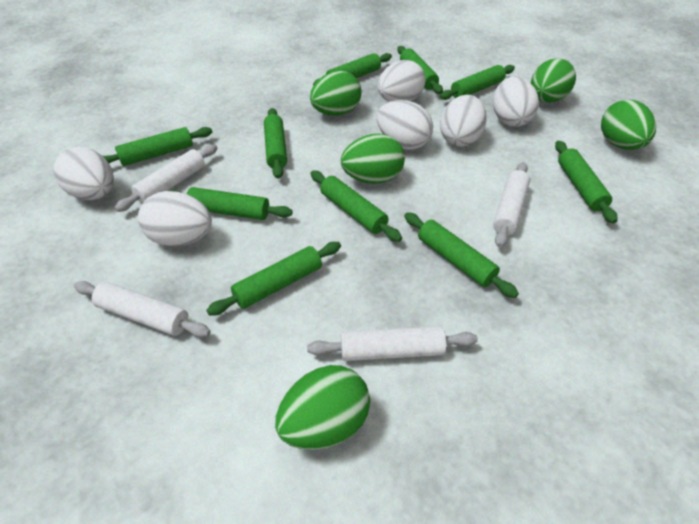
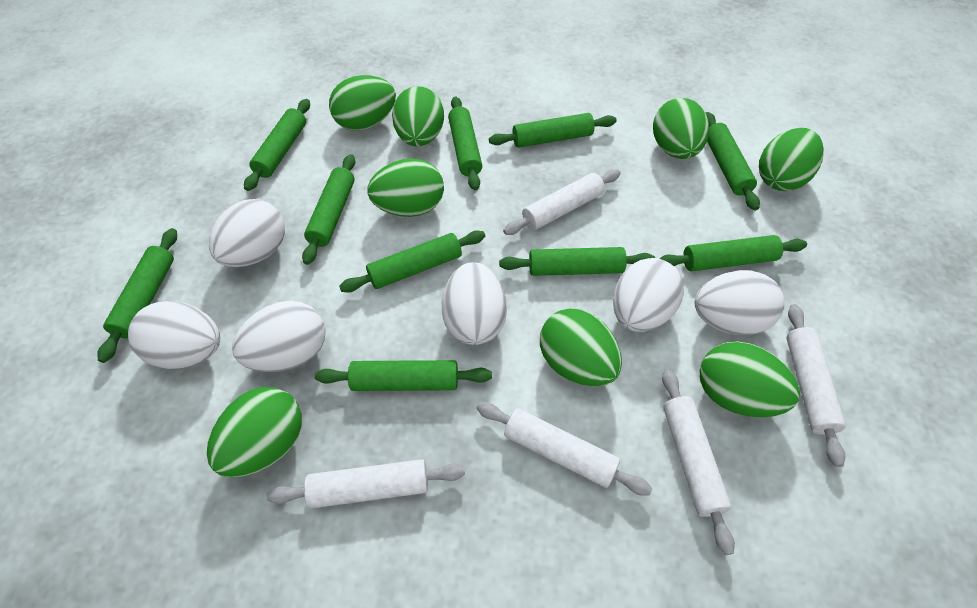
green egg: [275,365,370,450] [310,71,362,116] [341,134,405,184] [531,58,576,103] [601,99,656,150] = 5 -> [207,387,302,478] [329,75,396,131] [367,159,444,217] [392,86,444,147] [540,308,622,387] [653,98,709,159] [699,342,800,417] [759,128,824,191] = 8
white rolling pin: [74,281,211,338] [114,145,217,212] [307,326,478,361] [493,162,530,248] = 4 -> [267,459,465,509] [477,402,653,496] [503,169,621,235] [662,369,735,555] [787,304,846,467] = 5

